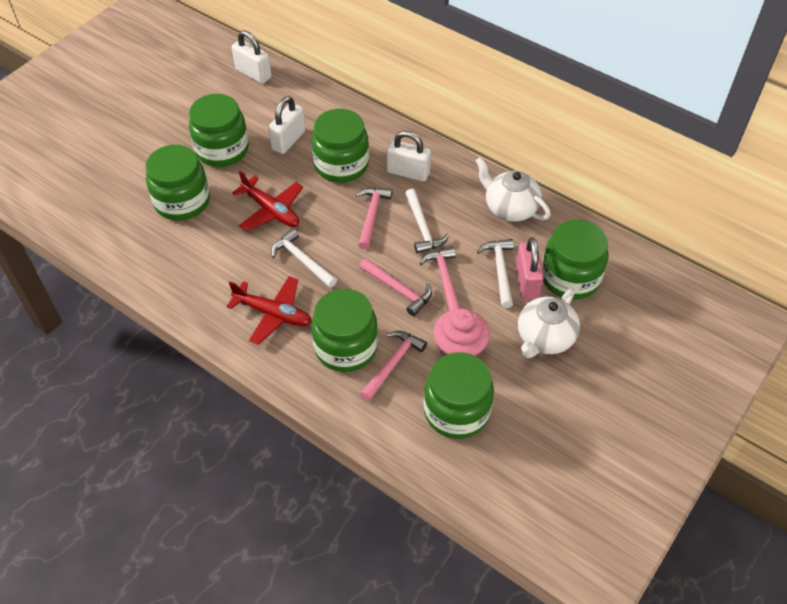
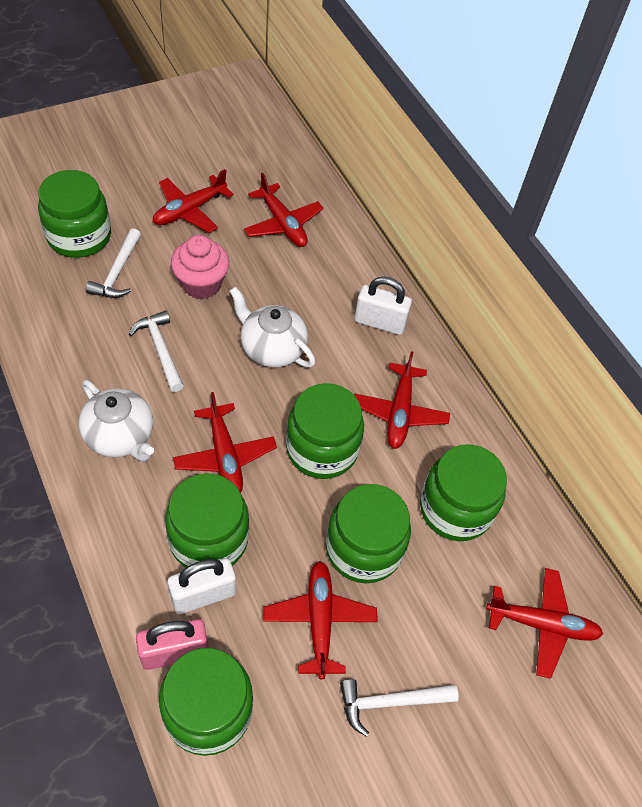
pink hammer: [356,187,393,250] [359,258,432,316] [360,331,427,401] [419,247,461,311] = 4 -> none = 0
red plane: [226,276,312,345] [232,171,303,231] = 2 -> [153,169,234,233] [173,392,277,493] [244,173,323,247] [263,561,378,679] [354,351,450,449] [486,568,603,679] = 6
white padlock: [232,30,272,84] [268,96,305,154] [386,131,431,182] = 3 -> [168,558,236,614] [354,277,412,335] = 2

